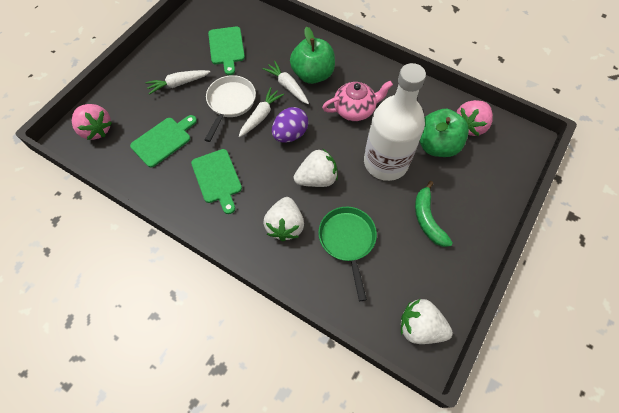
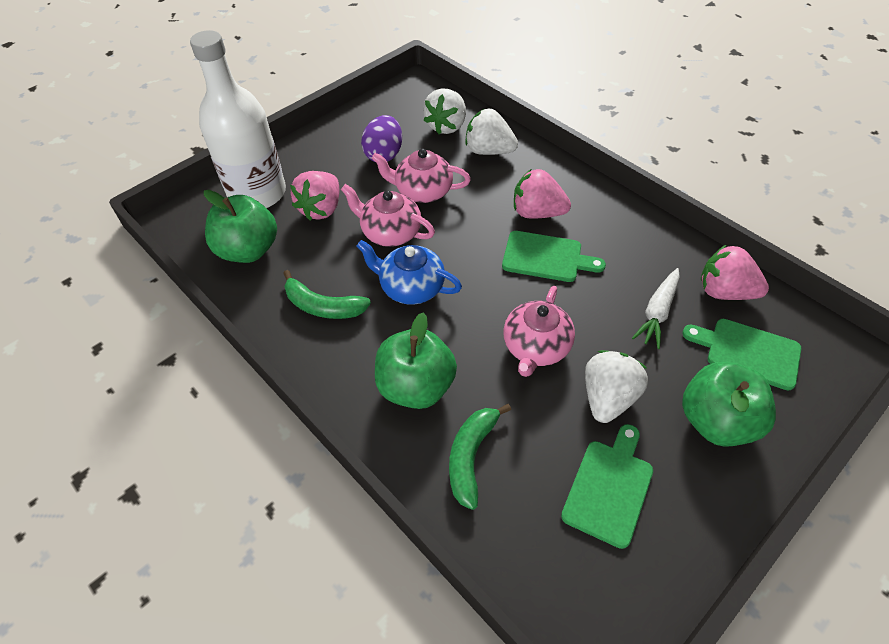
blue teapot: none = 0 -> [357,240,462,305] = 1
green apple: [290,27,335,84] [420,109,469,157] = 2 -> [204,190,277,263] [375,313,457,409] [682,362,776,447] = 3
green banana: [415,181,453,247] = 1 -> [283,270,371,319] [449,404,511,510] = 2
green pan: [318,207,377,301] = 1 -> none = 0
pink strawberry: [72,104,112,140] [456,100,493,136] = 2 -> [290,171,339,220] [514,169,571,219] [701,244,769,300] = 3
pink teapot: [322,81,393,121] = 1 -> [341,184,435,247] [371,149,471,203] [503,286,575,377] = 3
white carrot: [145,70,210,95] [239,87,284,137] [262,61,309,104] = 3 -> [632,268,680,349] = 1
white pan: [205,75,256,142] = 1 -> none = 0

